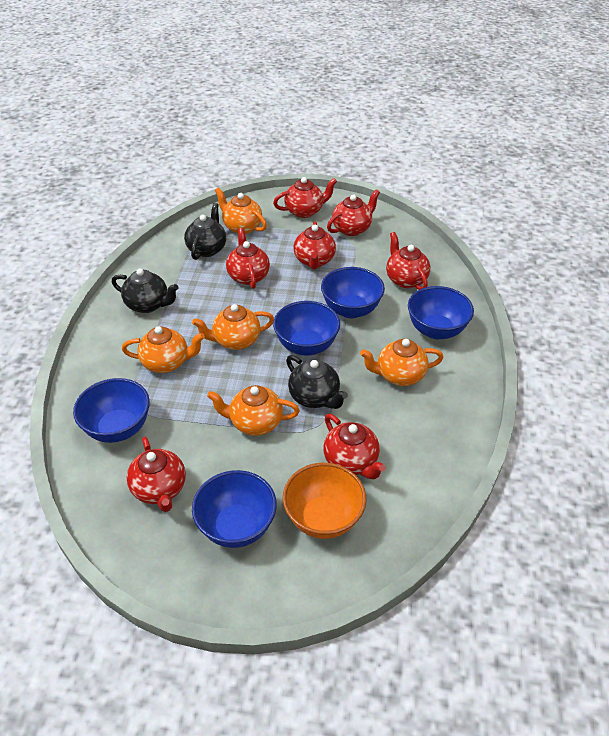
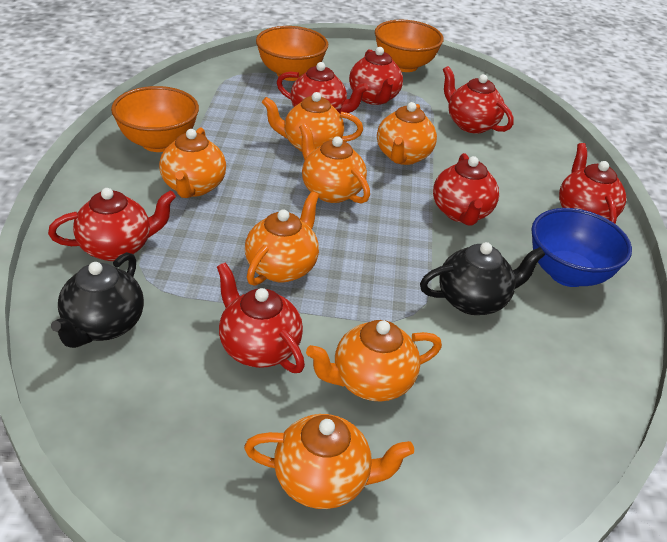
black teapot: [112,268,178,313] [184,203,226,260] [286,355,348,409] = 3 -> [51,252,144,348] [420,242,546,315] = 2
blue bowl: [73,378,150,443] [192,470,277,548] [273,301,340,356] [321,267,385,318] [408,286,474,339] = 5 -> [531,208,632,287] = 1
orange bowl: [283,463,366,539] = 1 -> [111,86,199,152] [256,26,328,81] [375,20,444,72] = 3
orange teapot: [122,326,205,373] [192,304,274,350] [207,385,300,436] [215,187,267,234] [360,339,444,386] = 5 -> [159,128,226,198] [244,414,414,509] [245,191,319,286] [262,92,363,152] [299,123,370,204] [306,320,442,402] [377,102,437,165] = 7

